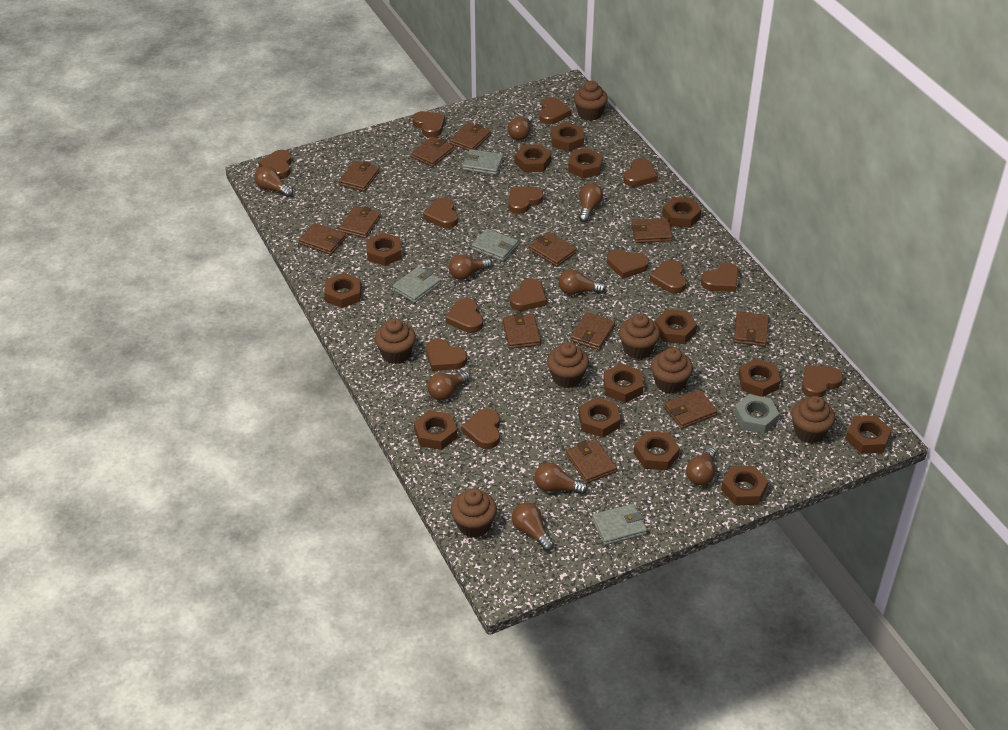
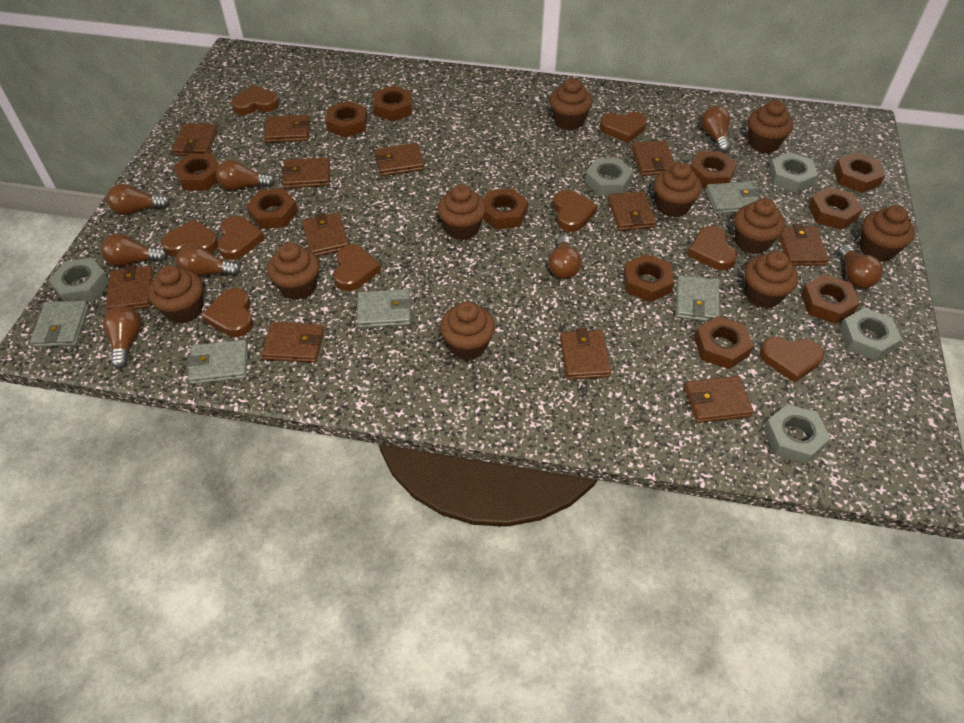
brown cupcake: [375,318,416,364] [451,489,497,538] [547,342,589,388] [573,81,608,121] [619,314,660,359] [651,347,693,394] [791,396,835,443] = 7 -> [148,266,203,324] [267,243,320,300] [437,184,486,240] [440,301,495,360] [550,78,593,130] [654,162,702,217] [734,198,785,254] [744,251,798,308] [748,100,793,153] [860,205,915,262] = 10
brown heart: [258,150,292,179] [412,111,445,137] [423,197,458,228] [426,339,467,371] [445,298,483,333] [461,409,500,449] [508,187,543,214] [510,278,547,311] [539,97,571,125] [607,249,649,279] [623,158,658,187] [650,260,686,294] [701,262,739,292] [802,365,843,397] = 14 -> [161,219,218,257] [202,288,253,337] [217,216,265,260] [231,85,279,115] [334,245,381,291] [553,190,597,232] [600,112,647,143] [687,226,737,270] [760,336,824,383] = 9
brown light bulb: [254,166,293,197] [427,371,470,400] [449,254,492,280] [508,115,532,140] [512,503,554,551] [534,463,588,494] [559,269,606,295] [579,183,603,222] [686,447,715,485] = 9 -> [101,234,167,266] [103,306,141,369] [107,184,170,215] [176,244,241,277] [216,160,275,190] [548,236,581,279] [701,106,731,153] [838,244,883,288] = 8
brown nut: [324,273,362,308] [366,232,402,266] [414,410,457,450] [515,144,552,173] [551,122,584,152] [568,148,603,178] [578,397,621,438] [603,363,643,403] [634,431,680,470] [655,309,697,344] [662,197,701,228] [721,466,769,505] [738,358,780,397] [845,415,892,454] = 14 -> [173,154,219,191] [246,188,298,229] [325,101,368,138] [373,86,412,122] [483,188,528,230] [623,254,674,302] [690,151,737,188] [694,316,753,369] [801,274,860,324] [808,187,863,230] [834,152,885,193] = 11
grey nut: [734,394,779,434] = 1 -> [49,258,109,302] [585,158,633,196] [763,404,831,464] [768,152,818,193] [839,308,902,361] = 5
grey wallet: [392,266,441,303] [462,149,503,175] [471,229,518,261] [592,504,647,545] = 4 -> [30,300,89,347] [187,340,248,384] [357,289,412,328] [676,275,720,322] [706,181,760,214] = 5

